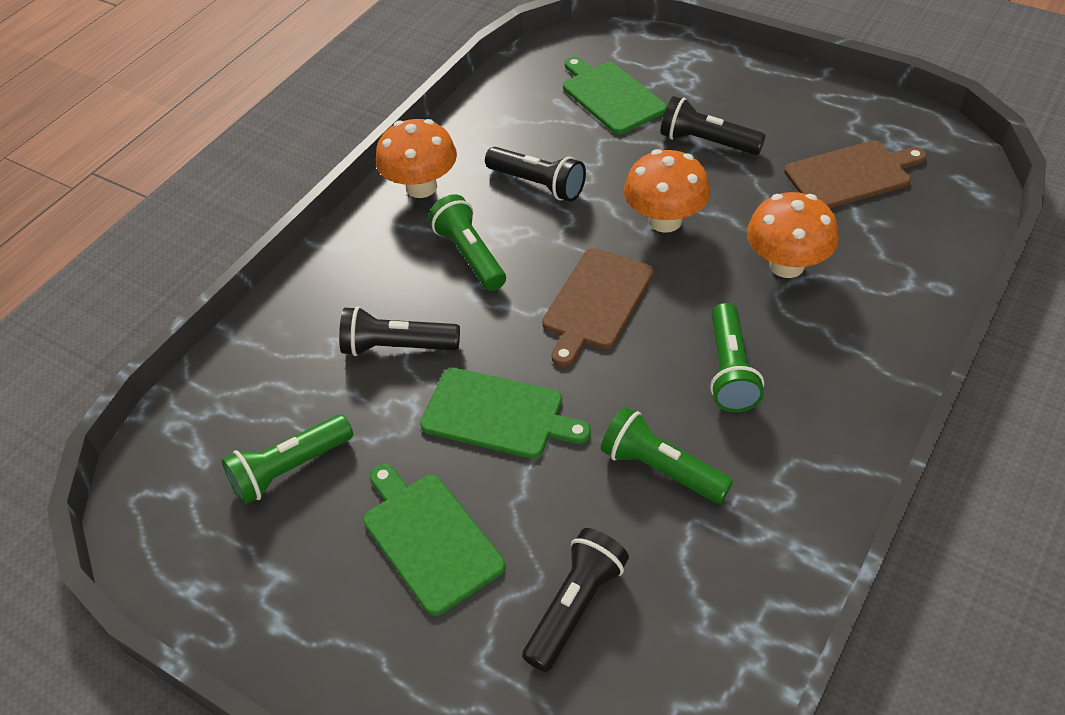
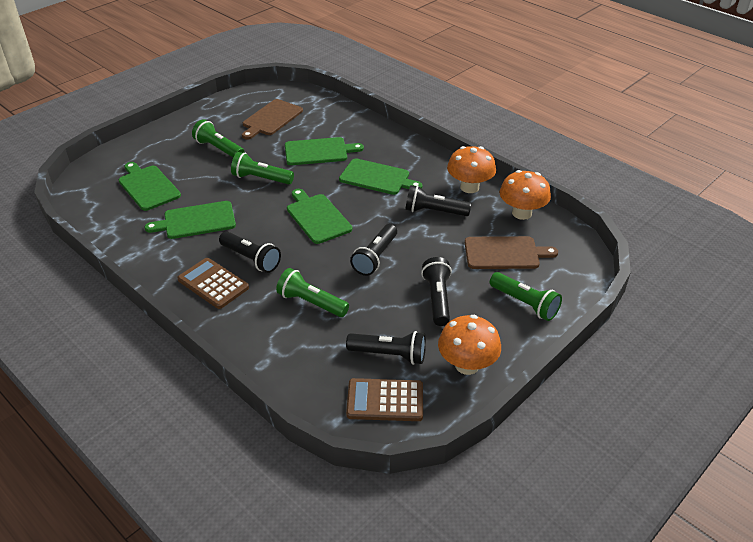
black flashlight: [339,306,460,356] [485,147,586,202] [522,528,629,672] [660,96,766,155] = 4 -> [219,231,281,273] [346,331,426,365] [350,224,397,276] [405,185,471,216] [421,257,452,326] = 5
brown calculator: none = 0 -> [177,258,249,309] [346,378,423,421] = 2
green cutting board: [363,464,505,616] [420,368,591,459] [563,56,667,134] = 3 -> [119,162,181,211] [145,201,236,239] [285,137,364,165] [287,189,352,244] [339,159,422,195] = 5

